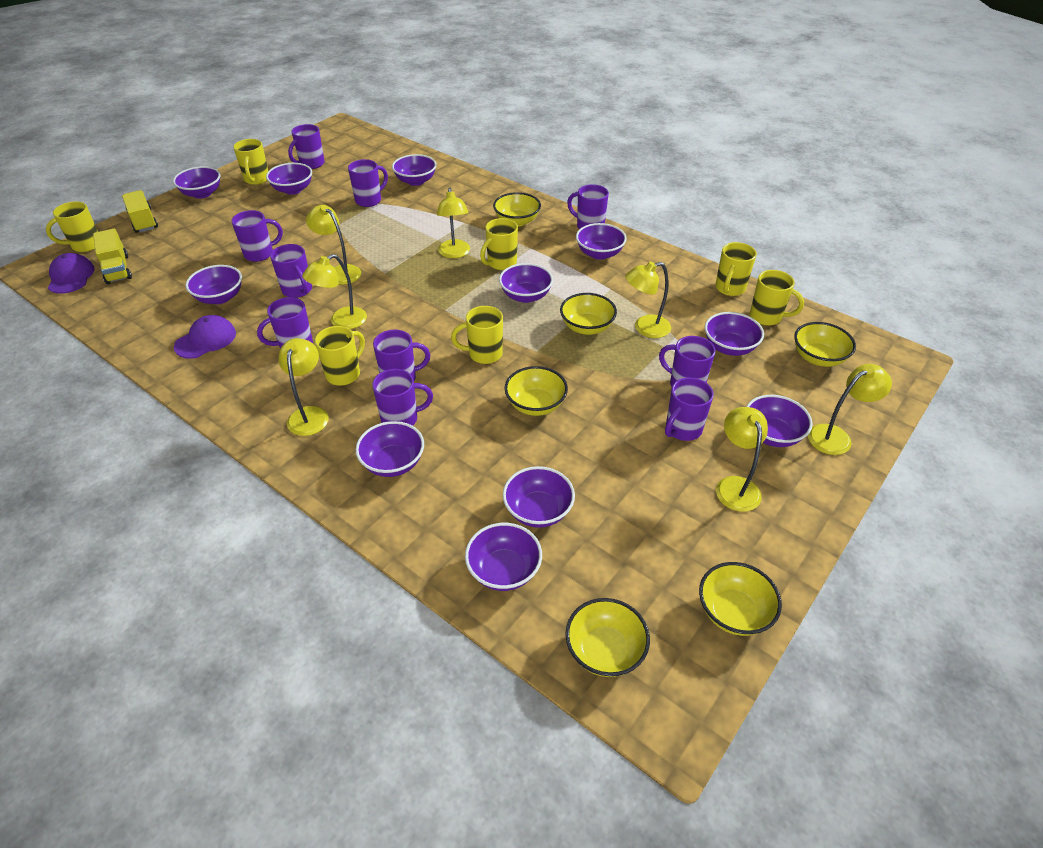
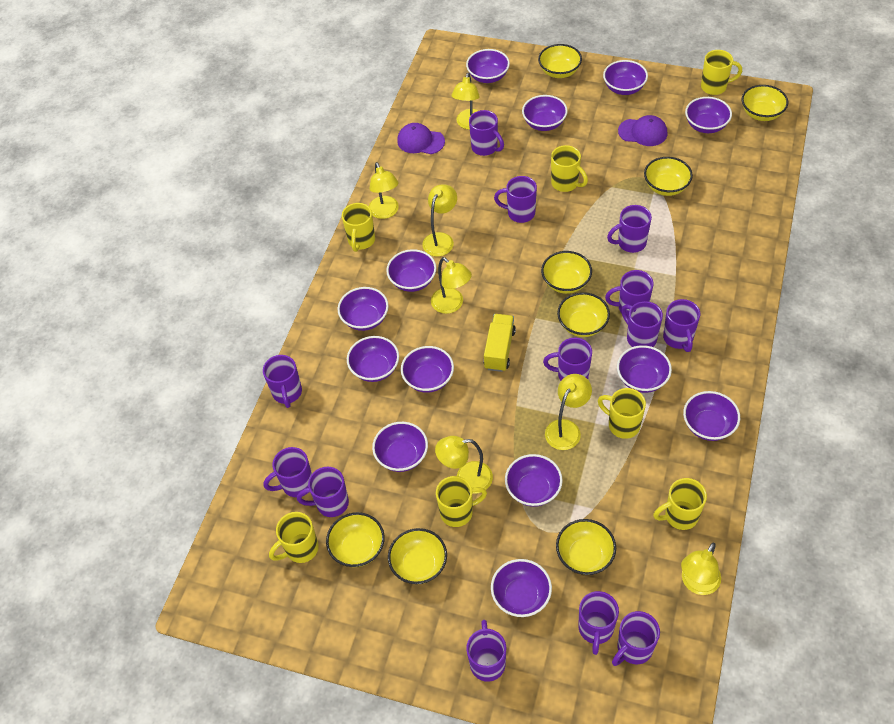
purple bowl: [173,166,221,199] [186,265,242,304] [266,163,312,195] [356,421,424,477] [392,154,437,186] [465,523,542,591] [499,263,553,303] [503,466,575,528] [576,223,627,260] [705,312,764,356] [746,395,813,447] = 11 -> [338,287,389,331] [347,336,399,382] [372,422,428,472] [386,249,436,292] [401,346,454,393] [466,49,510,83] [491,559,552,617] [505,454,563,507] [522,95,568,131] [603,60,648,95] [617,345,672,393] [683,391,740,441] [685,97,732,133] = 13
purple mug: [231,210,283,262] [257,297,313,349] [270,244,312,298] [288,124,325,169] [348,159,388,207] [372,369,433,426] [373,330,431,381] [567,184,609,229] [659,336,716,387] [665,378,714,441] = 10 -> [263,355,302,408] [263,447,312,497] [297,466,349,517] [466,620,506,682] [469,110,504,156] [494,176,537,223] [543,338,592,381] [578,591,619,655] [605,270,654,318] [607,205,652,253] [612,611,660,666] [621,301,663,347] [663,299,700,352] = 13
yellow bowl: [493,192,541,227] [505,366,568,416] [560,293,617,335] [565,598,650,677] [699,562,782,636] [794,322,856,367] = 6 -> [326,512,385,567] [388,528,447,584] [538,44,582,78] [541,251,592,294] [556,519,616,575] [557,292,610,337] [644,157,693,196] [742,85,788,121] = 8
yellow truck: [93,228,132,284] [122,190,158,233] = 2 -> [484,314,516,372] = 1

